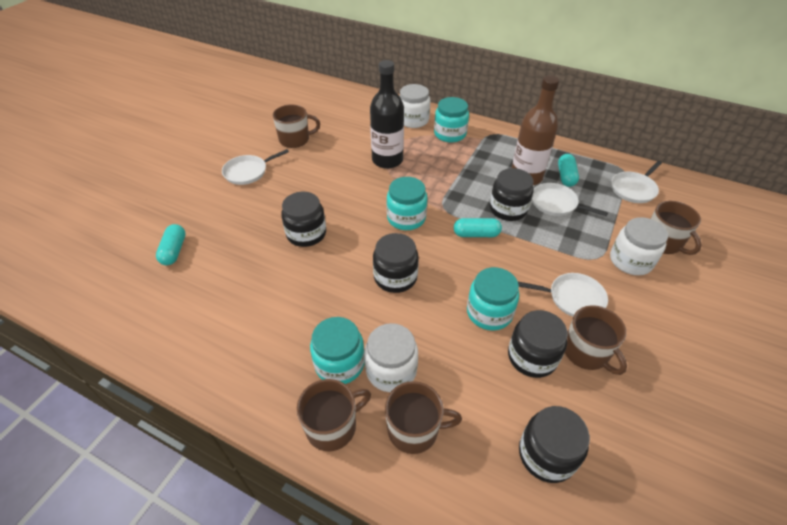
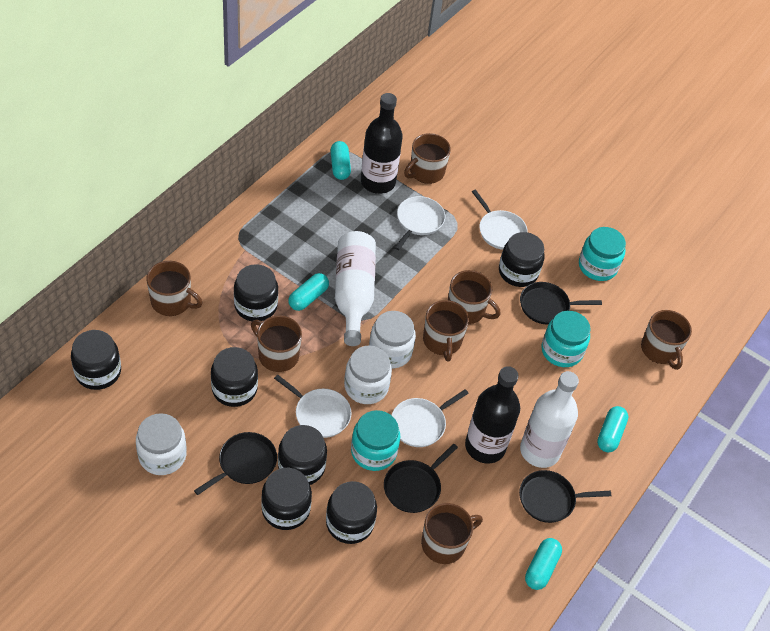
black bottle: [370,60,404,169] = 1 -> [361,93,403,194] [465,366,520,463] = 2
black jar: [281,192,326,247] [373,233,419,293] [490,168,534,221] [508,310,568,378] [519,406,590,483] = 5 -> [71,330,121,390] [211,347,258,407] [234,264,278,321] [261,468,312,530] [278,425,327,485] [326,481,377,544] [499,232,545,287] = 7
black pan: none = 0 -> [194,432,277,495] [384,444,458,513] [519,470,611,523] [520,282,602,325] = 4
brown bottle: [512,75,559,185] = 1 -> none = 0
brown mug: [272,104,320,148] [297,379,371,451] [385,381,462,454] [565,305,627,375] [651,201,702,255] = 5 -> [146,261,202,316] [251,316,302,372] [404,133,451,184] [421,503,483,564] [423,300,469,362] [448,270,501,324] [641,310,692,370] = 7
turquoise capsule: [156,224,186,265] [454,218,502,237] [558,154,579,187] = 3 -> [288,273,329,311] [330,141,351,180] [525,538,562,590] [597,406,629,452] = 4
turquoise jar: [310,317,365,384] [387,177,427,230] [434,97,469,142] [467,267,519,330] = 4 -> [351,410,400,471] [541,311,591,367] [579,227,626,281] = 3
white bottle: none = 0 -> [335,231,376,346] [520,371,579,468] = 2

